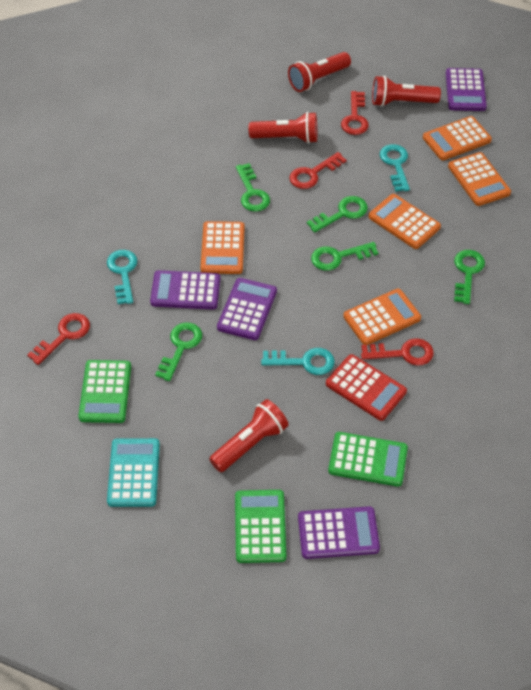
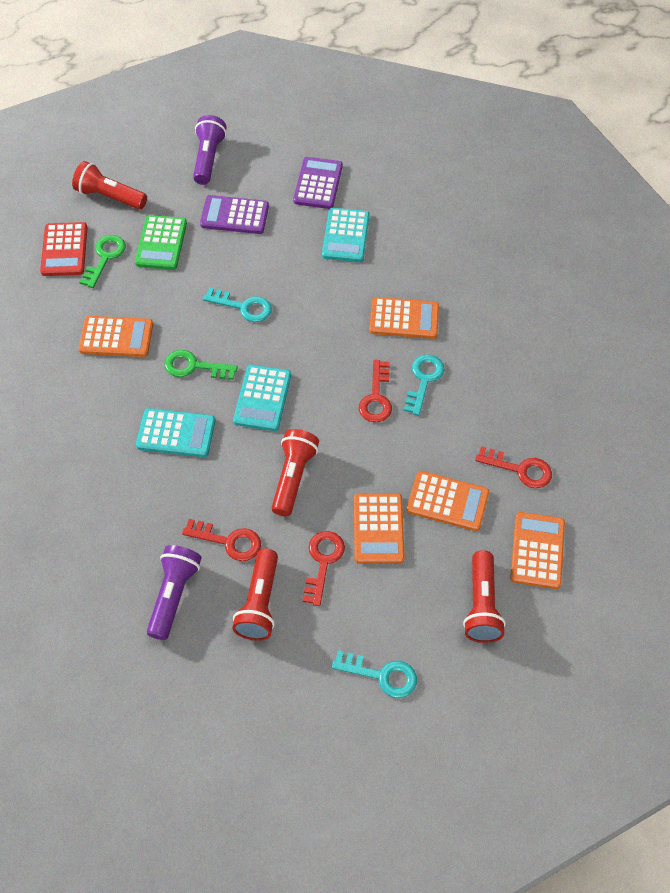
green calculator: [78,360,131,423] [235,490,286,563] [328,432,408,487] = 3 -> [135,215,187,270] = 1
green key: [155,322,202,381] [236,163,270,212] [307,196,368,233] [311,242,378,271] [454,250,485,304] = 5 -> [79,235,126,288] [164,350,238,380] = 2
purple calculator: [150,270,220,310] [217,278,277,340] [298,506,380,559] [446,68,487,111] = 4 -> [200,195,269,234] [293,157,343,209] = 2
purple flashlight: none = 0 -> [147,545,202,640] [193,115,227,185] = 2
turquoise calculator: [107,438,160,507] = 1 -> [136,408,215,457] [233,365,291,431] [322,208,369,262] = 3

